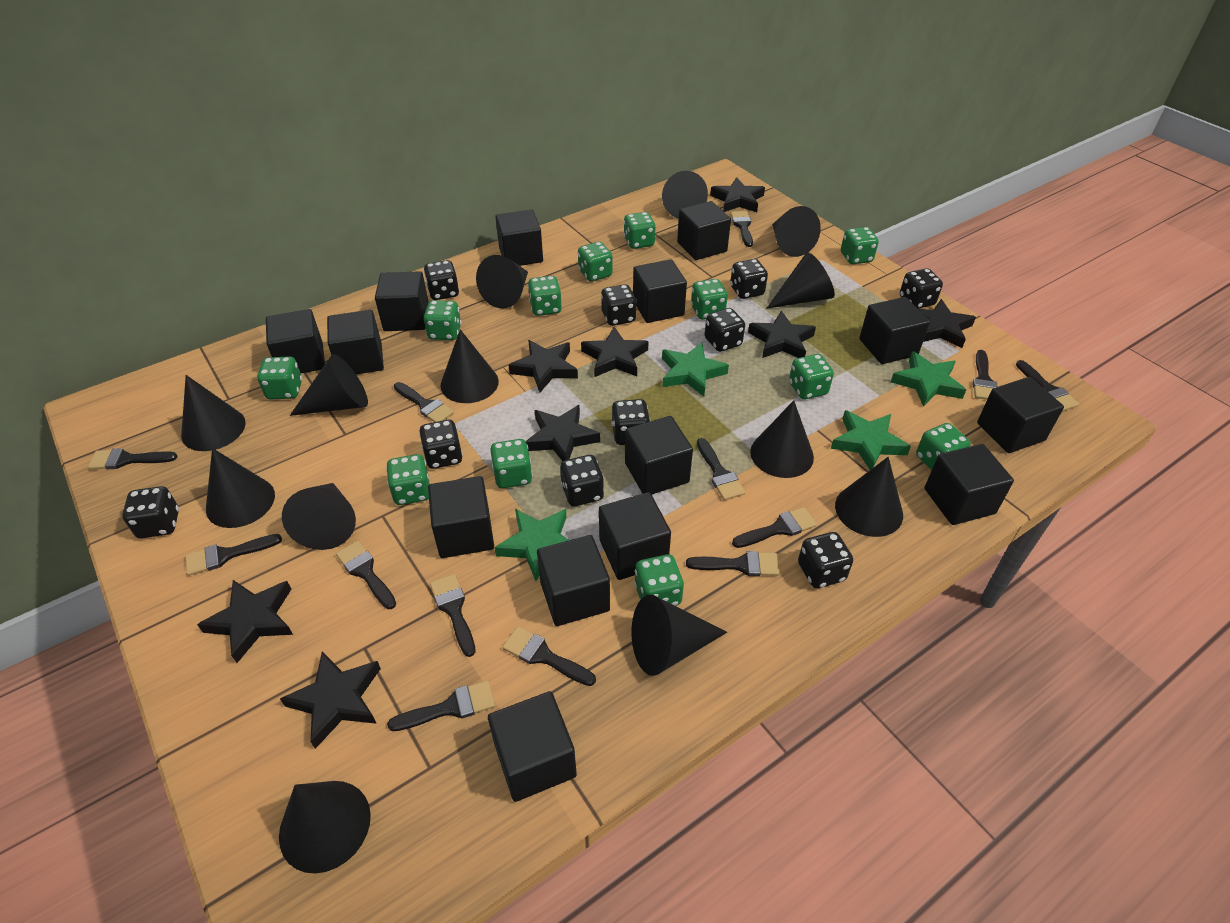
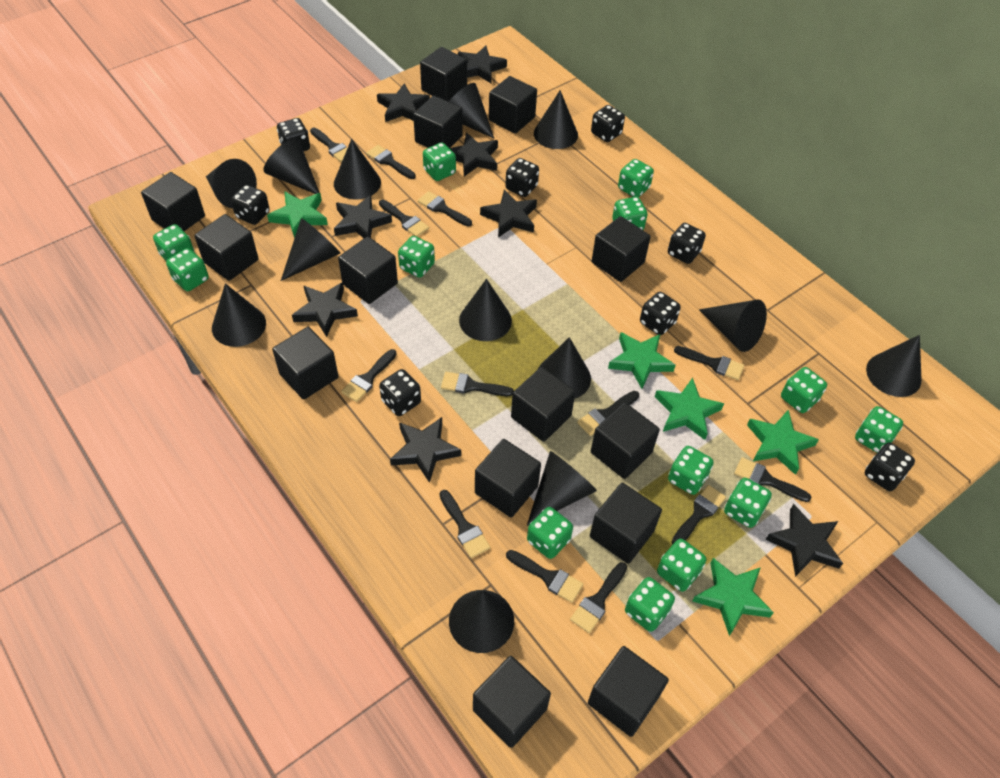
black dice: [122,486,179,538] [419,420,463,469] [424,260,459,300] [560,455,604,506] [601,284,637,326] [611,399,650,445] [705,308,745,352] [730,259,768,299] [798,532,853,588] [900,268,943,309] = 10 -> [231,185,270,225] [277,118,310,151] [379,369,421,416] [505,158,539,197] [591,105,625,142] [640,292,681,335] [668,223,706,264] [865,442,915,491] = 8
green dice: [257,356,302,399] [386,454,430,505] [424,300,461,340] [490,439,532,488] [528,276,562,316] [578,242,613,282] [624,212,656,249] [634,554,684,606] [691,279,728,319] [789,354,834,399] [841,227,879,264] [916,423,971,470] = 12 -> [153,224,195,261] [166,248,209,291] [398,236,435,278] [423,142,456,181] [527,507,573,559] [612,197,648,230] [618,159,654,197] [625,577,675,632] [657,539,706,592] [668,446,714,495] [724,478,772,528] [781,367,827,413] [855,406,903,453] = 13
green star: [494,509,569,581] [662,342,729,396] [831,410,911,470] [891,351,966,407] = 4 -> [267,191,328,238] [608,332,675,389] [655,378,724,440] [692,558,774,636] [747,410,819,475] = 5

